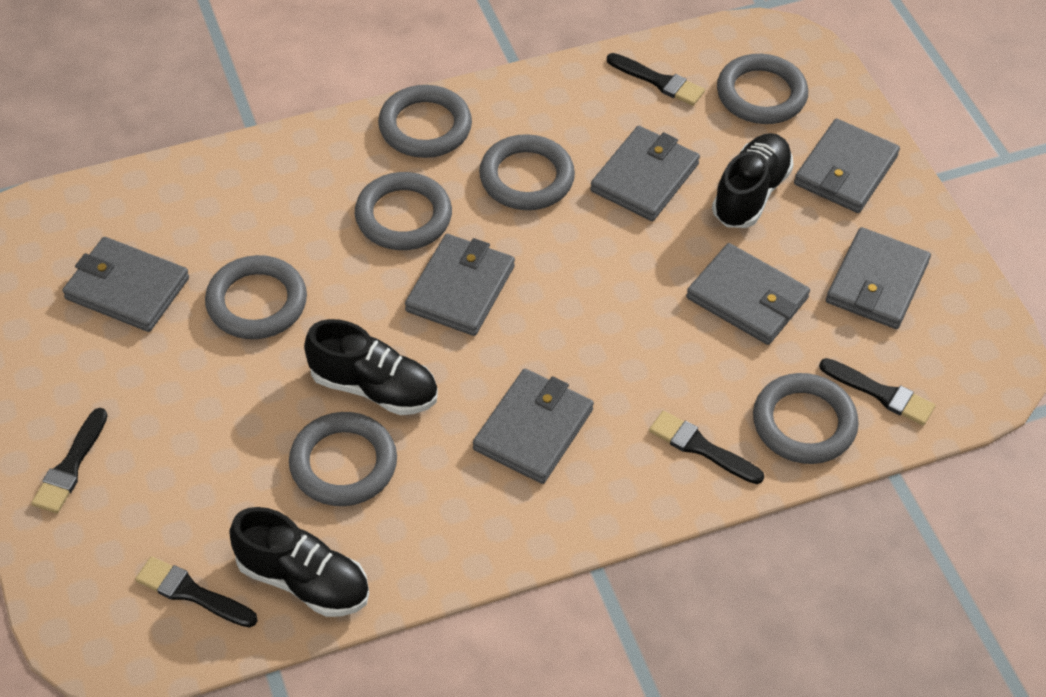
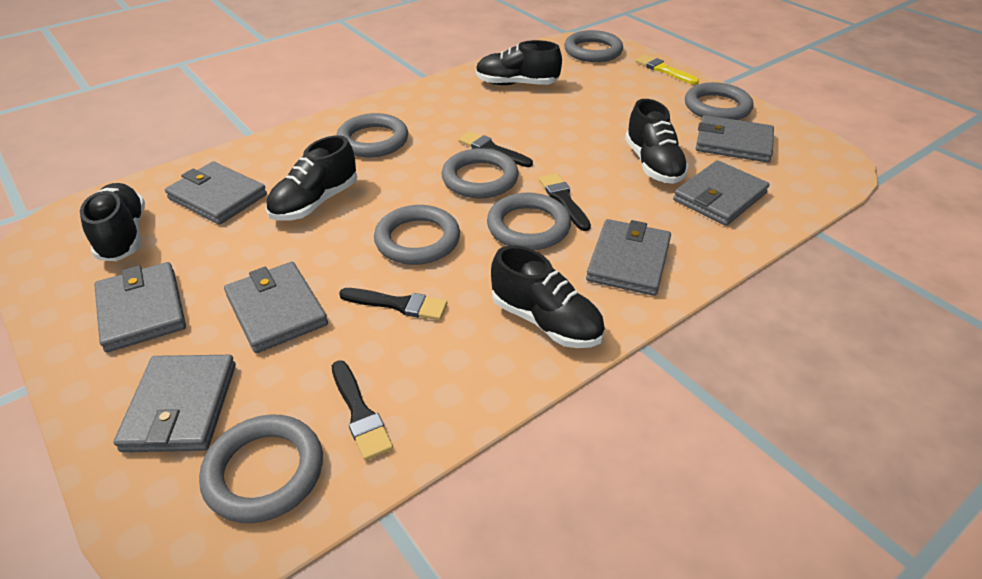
black brush: [31,408,108,513] [135,556,258,628] [607,53,705,106] [649,411,764,484] [819,358,935,425] = 5 -> [332,360,393,461] [339,288,447,320] [458,131,533,167] [539,173,591,231] = 4
black shoe: [229,507,369,617] [304,319,438,415] [712,133,794,228] = 3 -> [80,183,145,261] [266,135,357,221] [476,40,562,85] [491,245,605,348] [625,99,689,184] = 5
yellow brush: none = 0 -> [635,55,699,85] = 1

